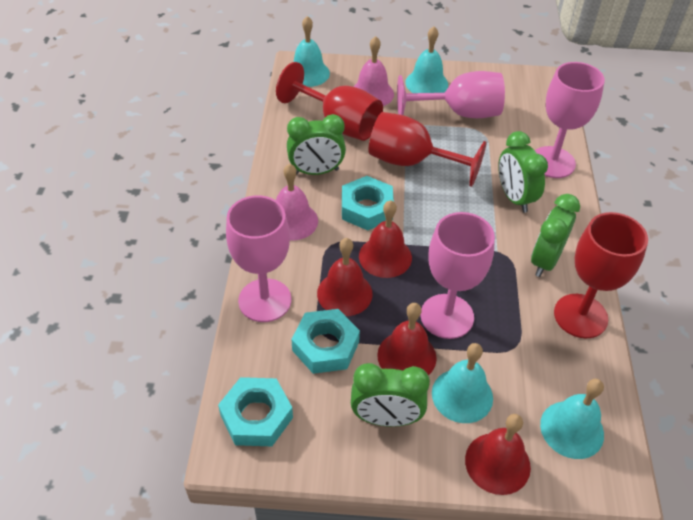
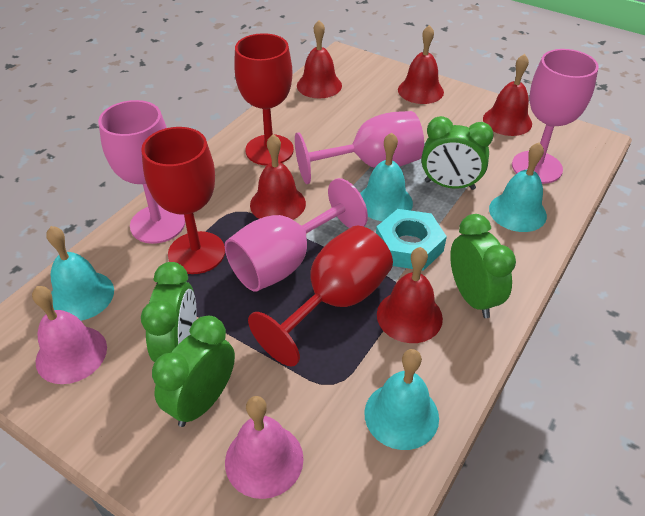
red bell: [317,238,373,316] [359,200,412,278] [377,303,437,375] [465,414,531,495] = 4 -> [250,134,306,220] [297,20,342,98] [377,247,443,343] [398,25,444,104] [483,54,532,136] = 5
turquoise nut: [218,377,293,446] [291,309,360,374] [342,176,394,230] = 3 -> [376,209,447,271] = 1

